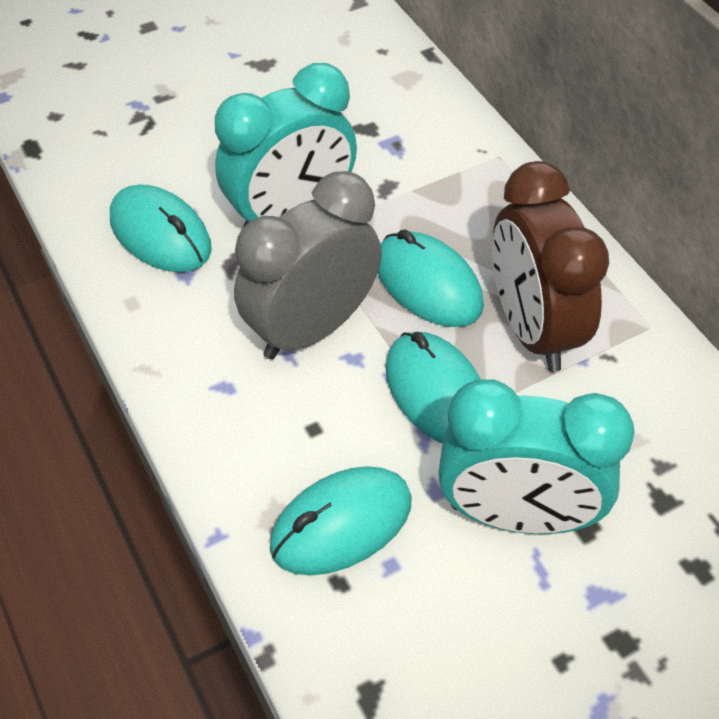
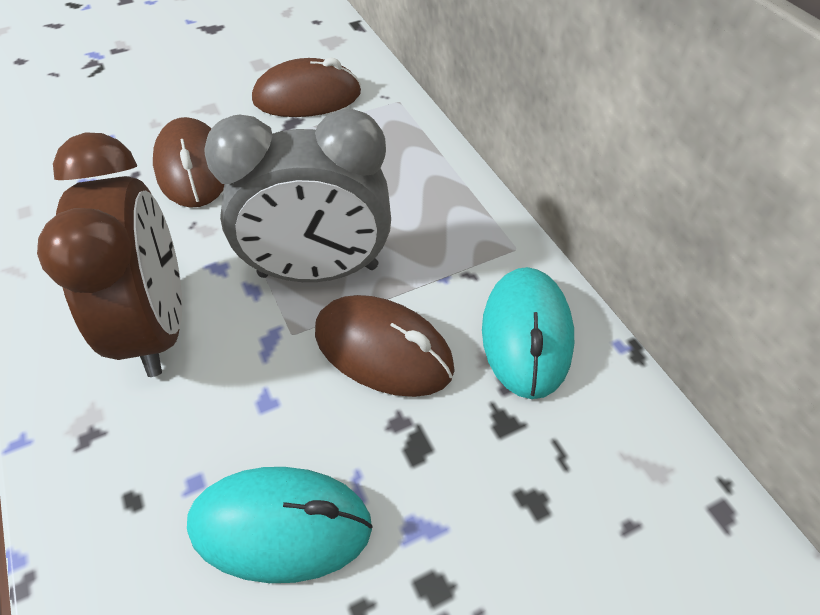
brown mouse: none = 0 -> [153,117,224,208] [252,57,361,117] [315,295,455,397] = 3
turquoise clock: [215,63,357,227] [438,379,635,534] = 2 -> none = 0
turquoise mouse: [110,185,212,272] [270,466,411,576] [378,230,484,327] [385,332,481,443] = 4 -> [187,467,373,583] [482,267,574,399] = 2

